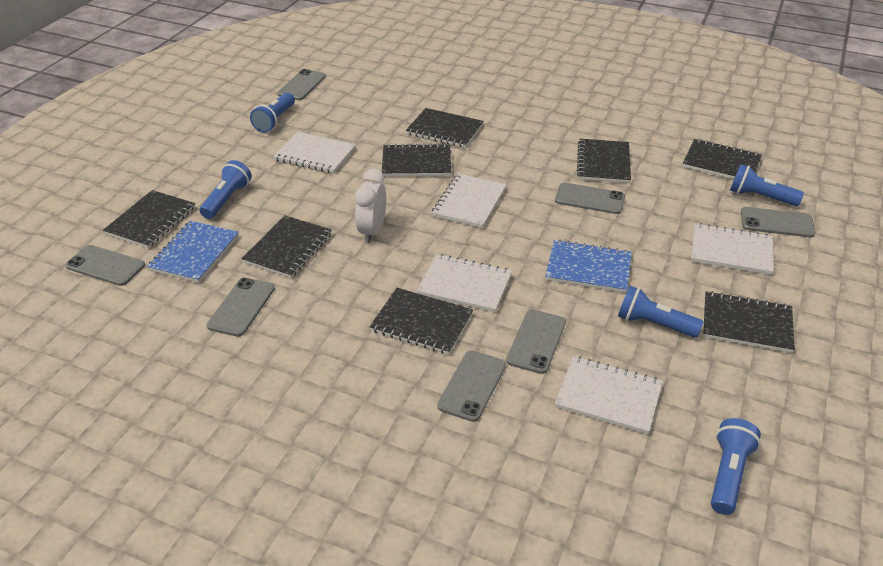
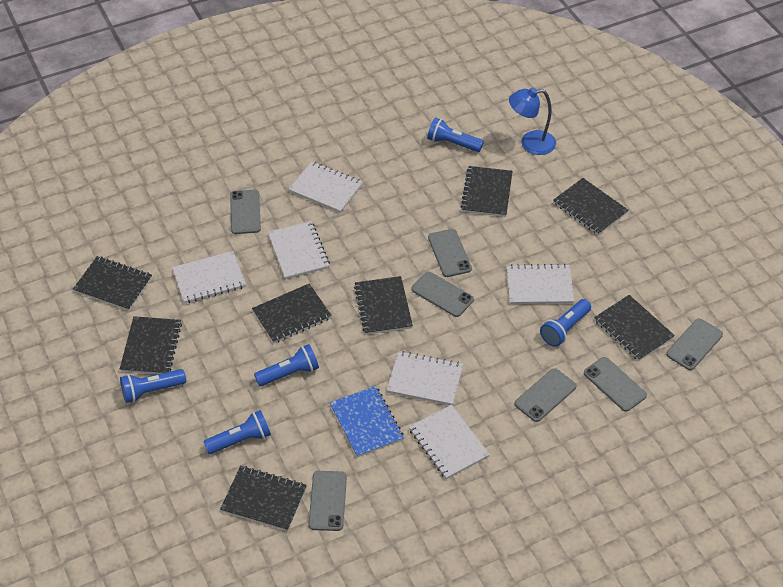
blue lamp: none = 0 -> [509,88,556,155] = 1
blue notebook: [147,221,239,283] [545,240,632,293] = 2 -> [330,386,404,458] = 1
white clock: [355,168,386,243] = 1 -> none = 0
white notebook: [273,132,356,174] [417,254,512,312] [432,174,507,228] [555,356,663,434] [691,223,774,275] = 5 -> [172,251,246,304] [268,221,330,279] [289,161,363,213] [387,351,463,406] [409,405,490,479] [507,264,574,304] = 6

